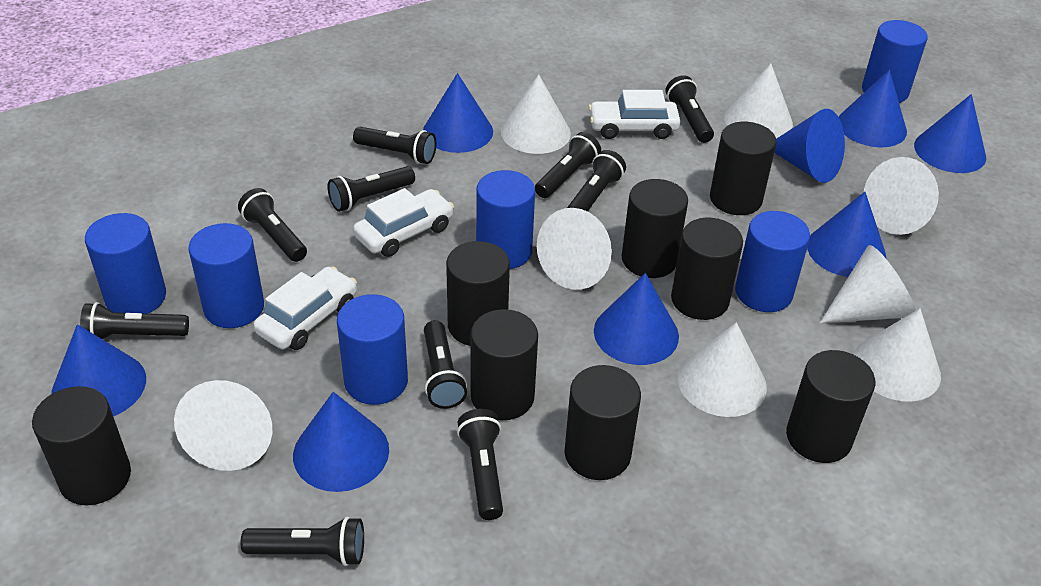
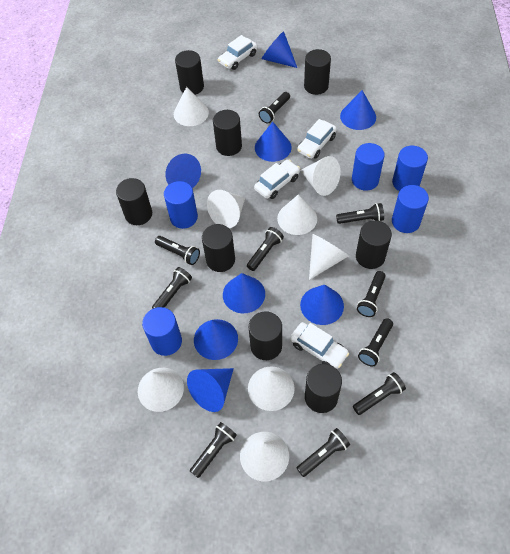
blue cylinder: [85,213,166,314] [188,223,264,328] [337,294,408,405] [476,170,535,269] [735,211,810,312] [862,20,928,103] = 6 -> [142,307,182,356] [164,181,198,229] [352,143,385,191] [392,146,428,191] [392,185,429,233] = 5
white car: [253,267,357,350] [353,188,454,257] [588,90,680,139] = 3 -> [218,35,257,70] [254,160,300,199] [290,322,349,369] [297,119,337,159] = 4

